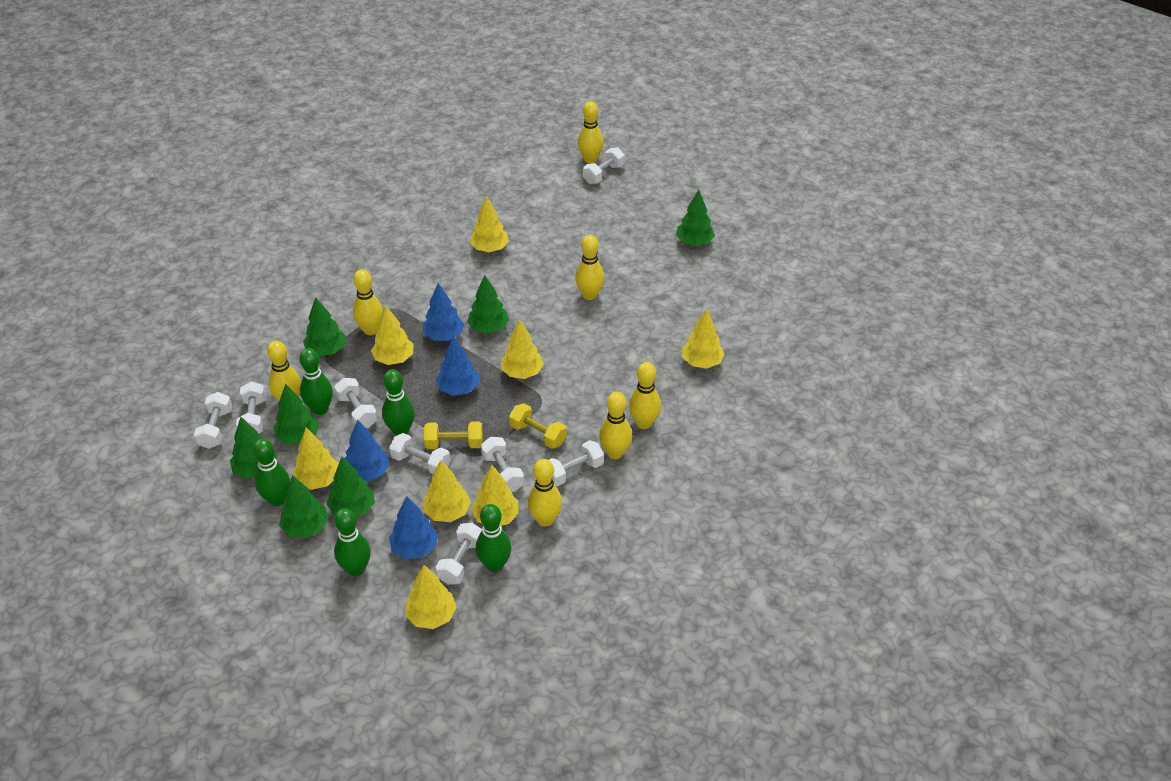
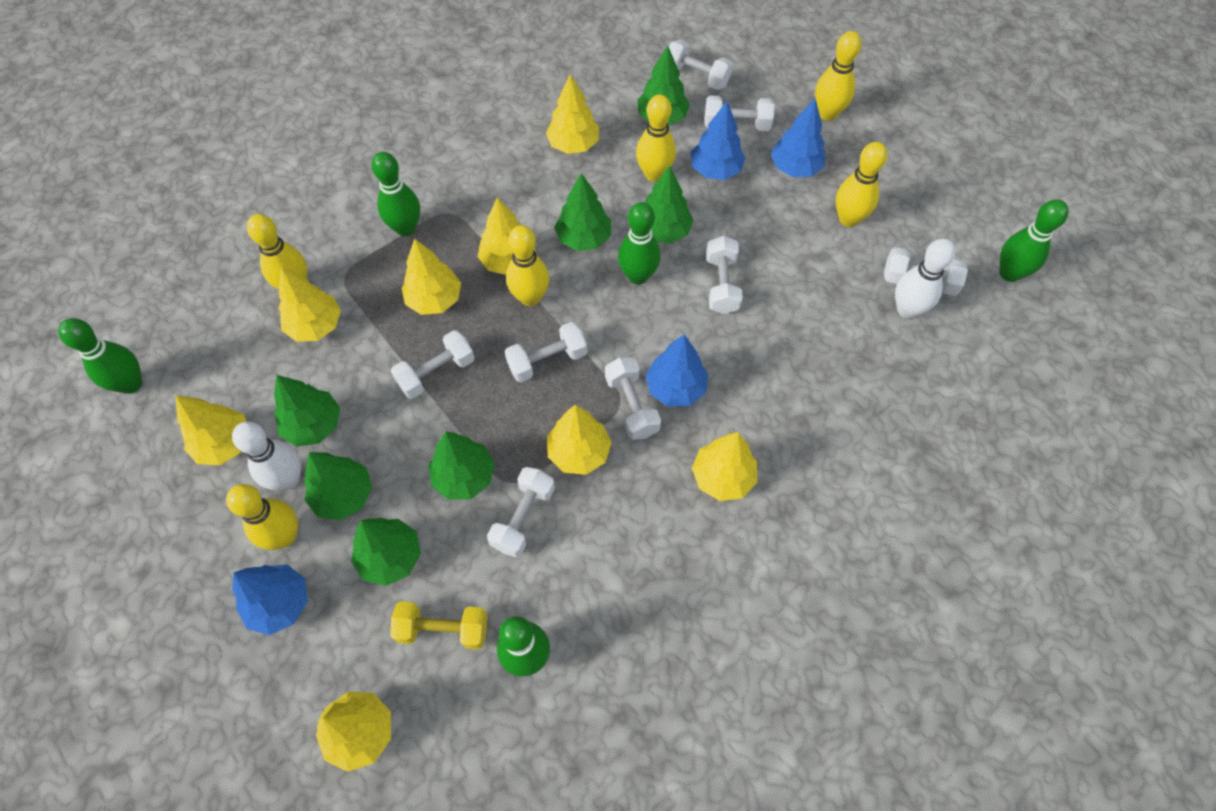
white bowling pin: none = 0 -> [232,422,301,490] [895,238,955,319] = 2
yellow bowling pin: [267,341,301,401] [353,270,383,335] [527,459,562,527] [575,235,604,300] [578,101,603,163] [599,392,632,459] [629,362,661,429] = 7 -> [226,484,298,550] [247,214,307,290] [506,225,549,306] [636,94,676,182] [815,31,862,121] [836,142,887,227] = 6
yellow dumbbell: [424,421,483,449] [509,403,567,449] = 2 -> [390,601,487,649] = 1

